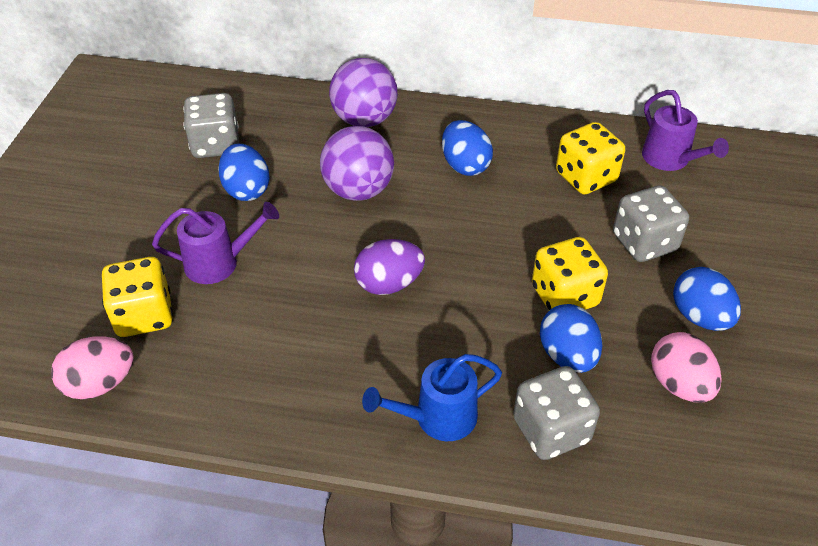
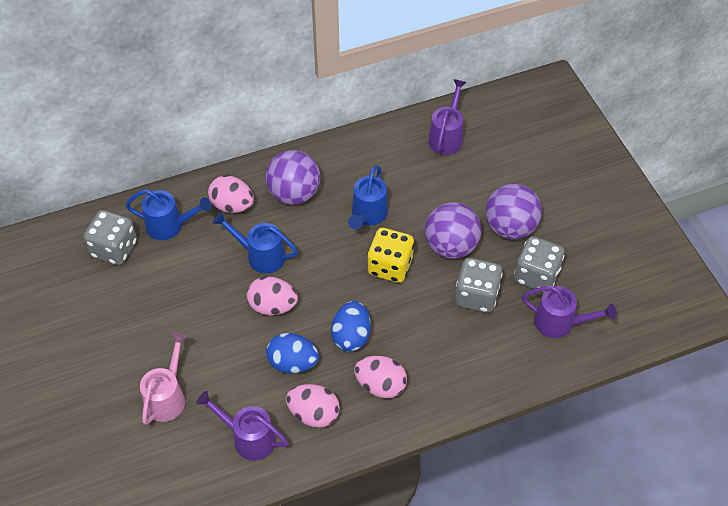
blue egg: [218,144,270,201] [442,120,493,176] [540,304,602,373] [673,267,741,331] = 4 -> [266,333,319,373] [331,301,371,352] = 2
blue watering can: [362,354,502,441] = 1 -> [125,189,211,240] [213,212,298,273] [348,165,388,230] = 3
pink egg: [51,336,134,399] [651,332,722,403] = 2 -> [208,175,254,213] [247,276,298,315] [286,384,340,428] [354,356,407,398] = 4
pink watering can: none = 0 -> [140,333,188,425] = 1
purple ball: [320,126,394,201] [329,58,398,127] = 2 -> [266,150,320,205] [425,202,481,259] [485,183,542,239] = 3
purple egg: [354,239,425,295] = 1 -> none = 0
purple watering can: [152,202,279,284] [642,90,729,171] = 2 -> [196,391,288,461] [428,79,467,155] [522,286,617,338] = 3
yellow dice: [102,257,173,337] [532,237,608,310] [556,122,625,194] = 3 -> [367,228,414,283] = 1

